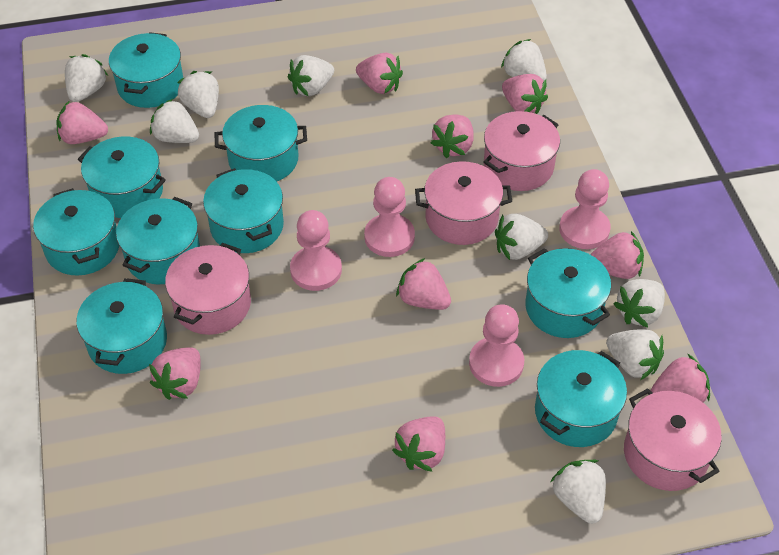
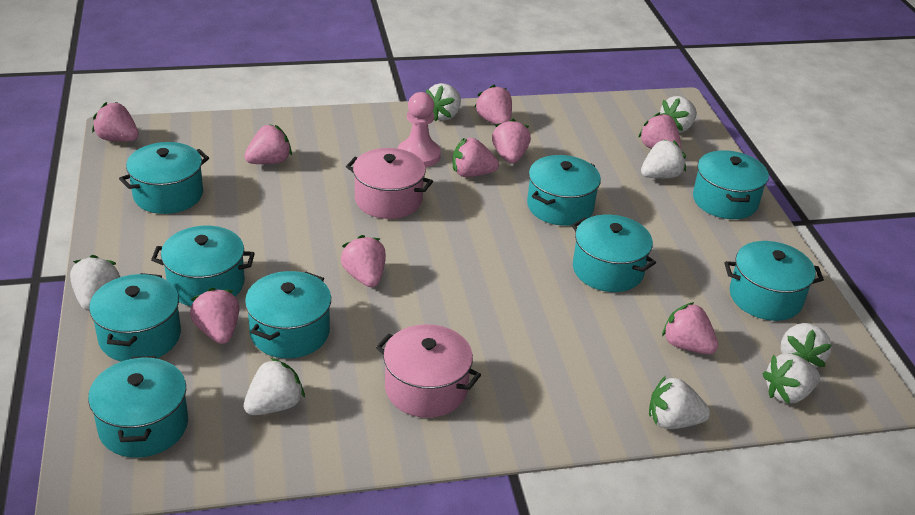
pink pawn: [290,210,342,291] [364,177,415,257] [469,304,524,387] [559,169,611,249] = 4 -> [398,92,441,167] = 1
pink pot: [165,243,251,335] [415,161,512,245] [483,111,560,191] [624,388,722,491] = 4 -> [346,148,433,219] [376,324,481,418] = 2
white strawberry: [65,54,108,102] [150,99,199,143] [177,71,219,118] [288,55,334,96] [495,214,548,260] [501,39,547,81] [550,460,606,524] [606,329,664,380] [614,279,665,327] = 9 -> [70,255,120,311] [244,358,305,415] [426,83,461,121] [641,139,686,179] [649,376,710,429] [660,96,697,133] [763,353,820,404] [781,323,832,368] = 8

